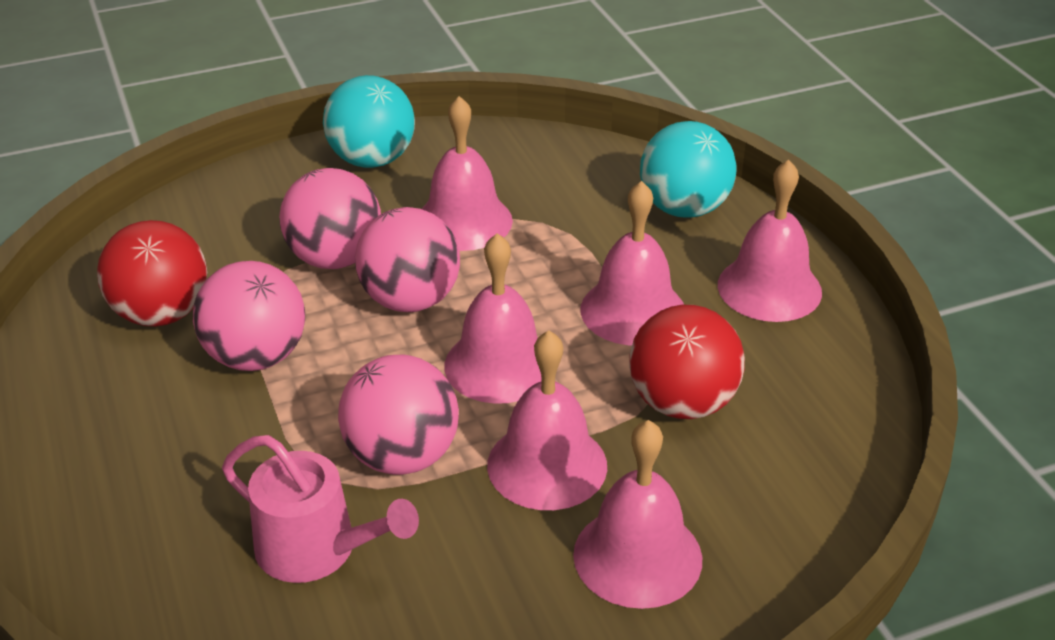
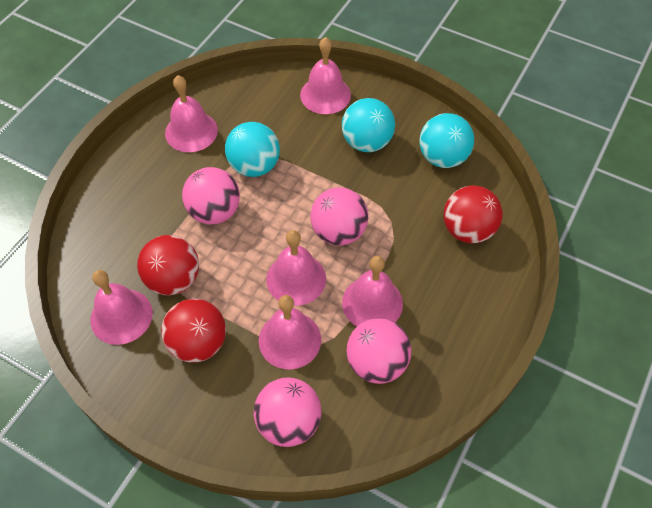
pink watering can: [222,435,419,583] = 1 -> none = 0
red ball: [97,220,207,327] [629,305,745,419] = 2 -> [137,235,199,295] [161,299,226,363] [443,185,503,243] = 3
turquoise ball: [323,75,415,168] [640,121,737,218] = 2 -> [225,122,280,177] [342,98,395,152] [419,113,474,168] = 3

